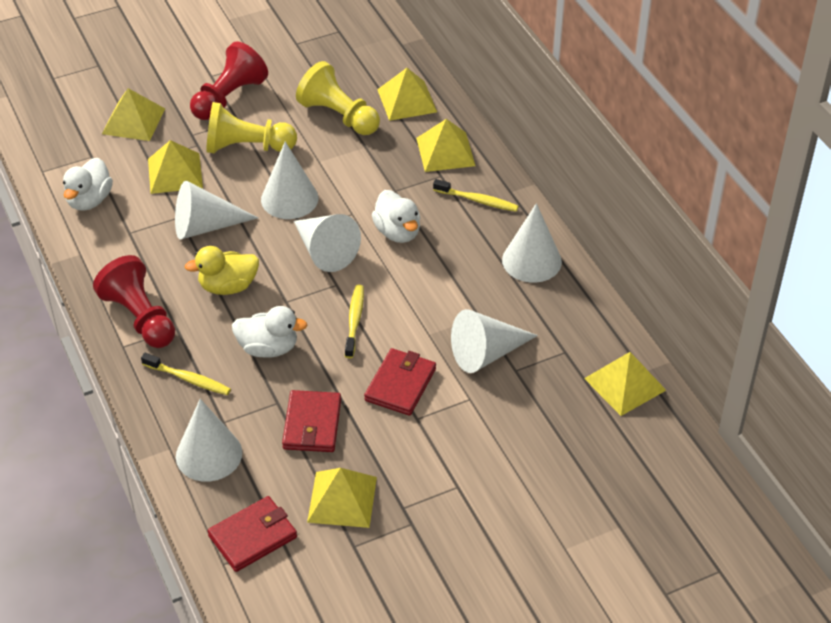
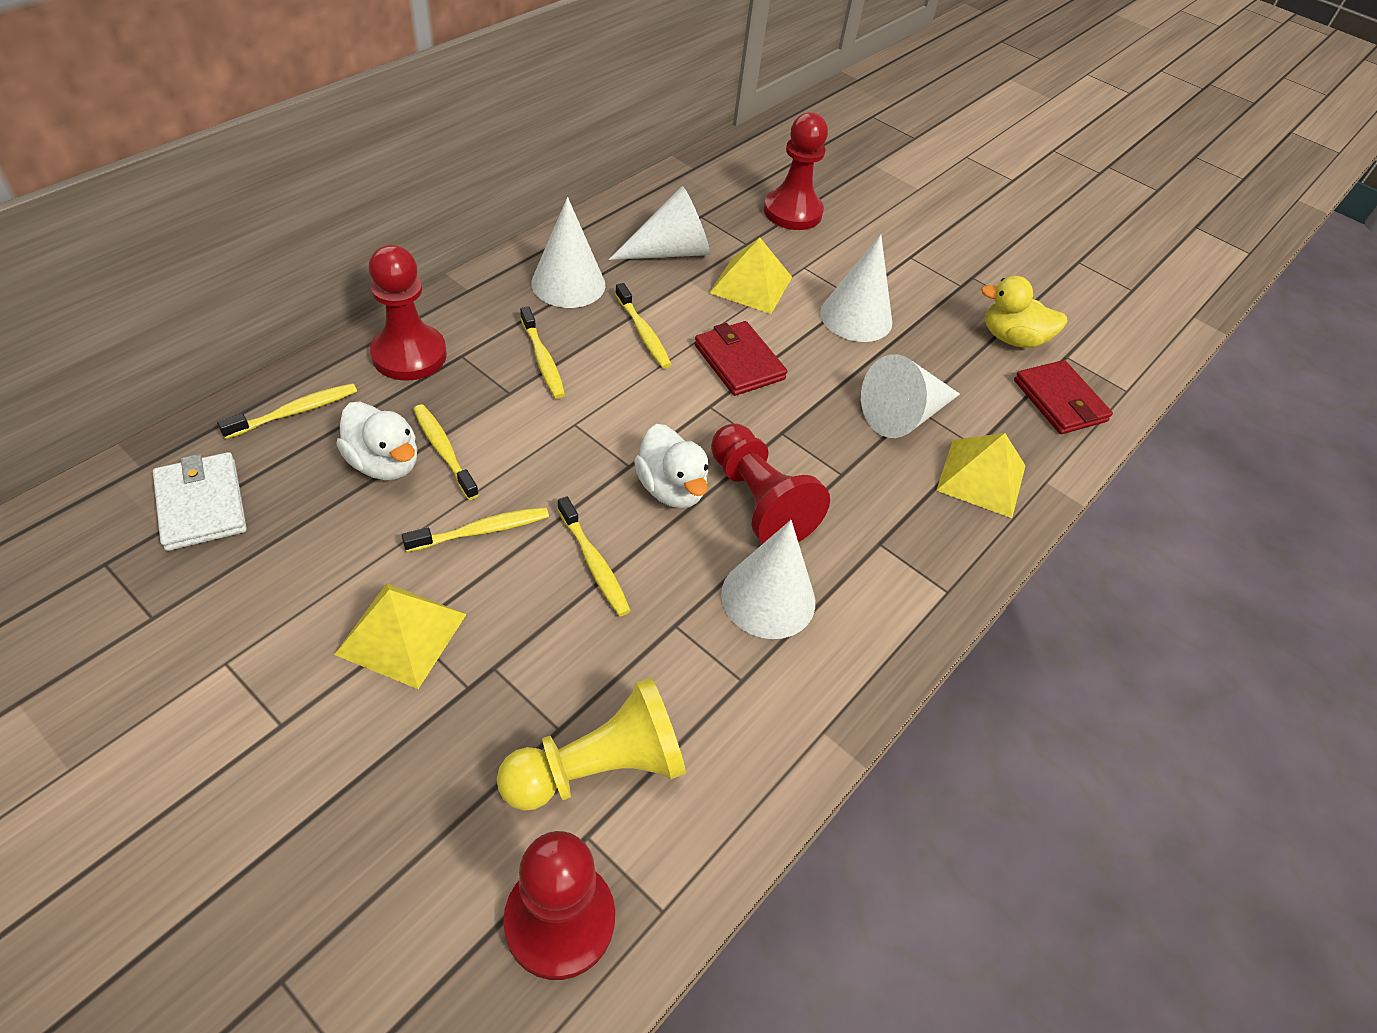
red pawn: [93,255,175,348] [190,42,268,120] = 2 -> [368,245,447,381] [503,831,615,980] [711,424,830,544] [764,112,828,230] = 4
red wallet: [208,496,297,572] [282,390,341,452] [364,348,436,416] = 3 -> [694,321,787,396] [1014,360,1113,434] = 2
white cone: [175,180,258,240] [176,399,242,482] [261,142,318,219] [294,214,361,272] [451,309,538,373] [502,203,562,283] = 6 -> [531,197,605,308] [609,186,710,260] [721,520,815,639] [820,234,892,342] [861,354,960,438] = 5
white duck: [63,158,113,211] [232,306,308,358] [372,190,421,243] = 3 -> [336,402,417,480] [634,424,708,508] = 2
white wallet: none = 0 -> [153,452,247,551] = 1
yellow pawn: [206,102,297,153] [296,61,380,135] = 2 -> [497,677,686,811] = 1
yellow pyramid: [102,88,165,141] [148,140,203,194] [307,468,377,528] [377,68,437,121] [416,119,475,172] [584,352,666,416] = 6 -> [334,583,467,689] [709,237,792,314] [936,433,1026,518] = 3
yellow toothbrush: [141,353,231,395] [345,285,364,358] [433,179,519,212] = 3 -> [217,383,357,439] [402,507,549,552] [413,404,479,500] [520,306,565,399] [557,496,631,616] [615,283,672,369] = 6

